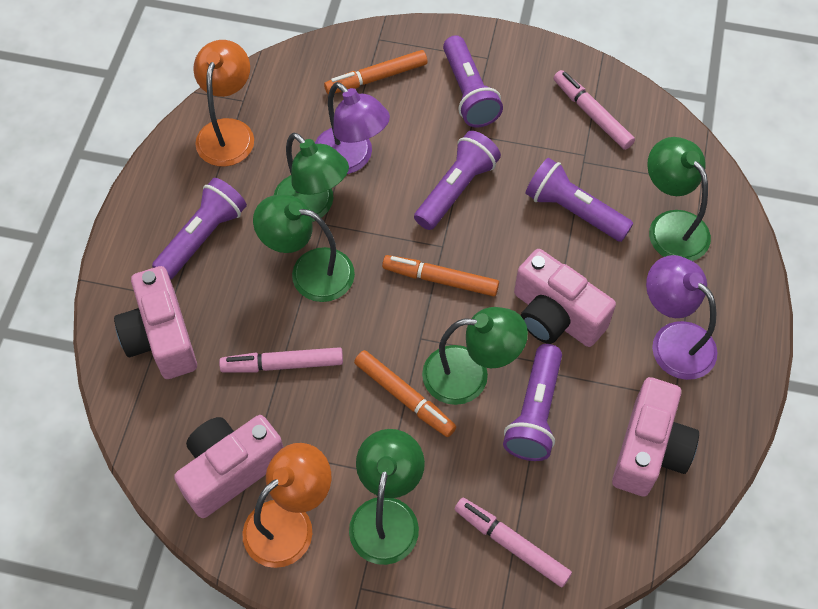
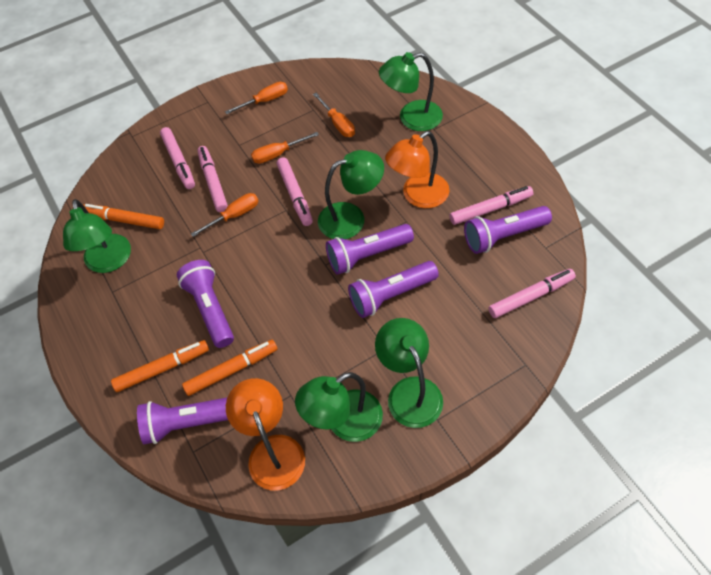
orange screwdriver: none = 0 -> [191,193,259,237] [225,82,288,114] [251,132,319,164] [313,93,355,137] = 4
pink camera: [114,266,197,379] [174,415,284,518] [514,249,616,347] [612,377,699,497] = 4 -> none = 0
pink marker: [219,347,343,373] [455,498,572,587] [554,70,635,150] = 3 -> [160,127,195,189] [197,146,228,213] [277,157,313,226] [449,186,533,225] [489,269,576,318] = 5
purple lamp: [315,82,390,174] [646,255,717,380] = 2 -> none = 0

